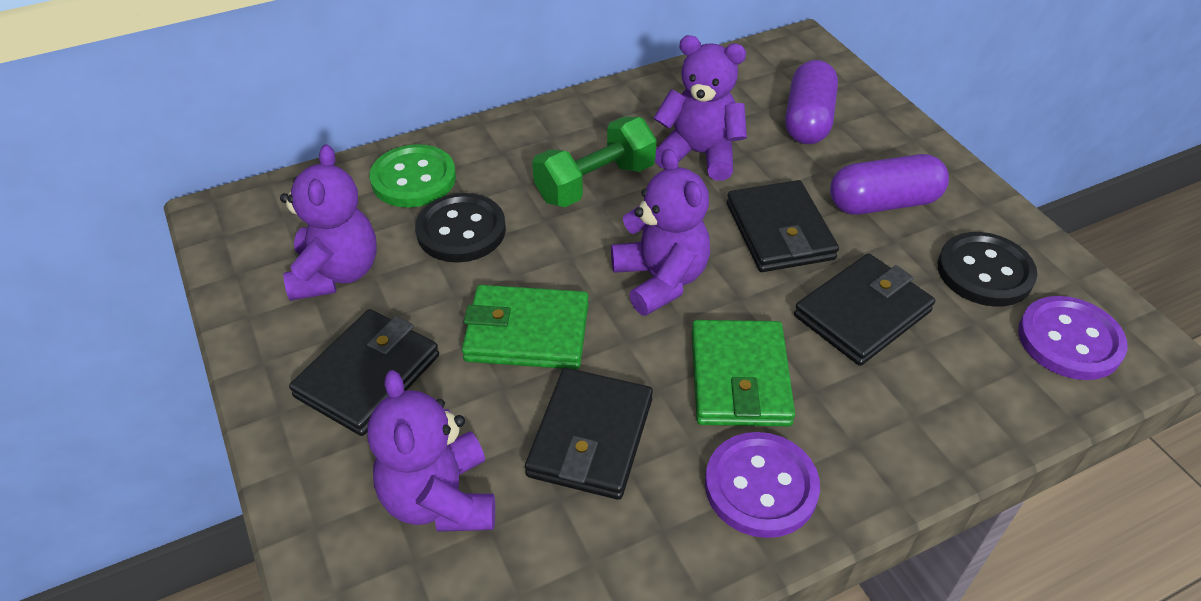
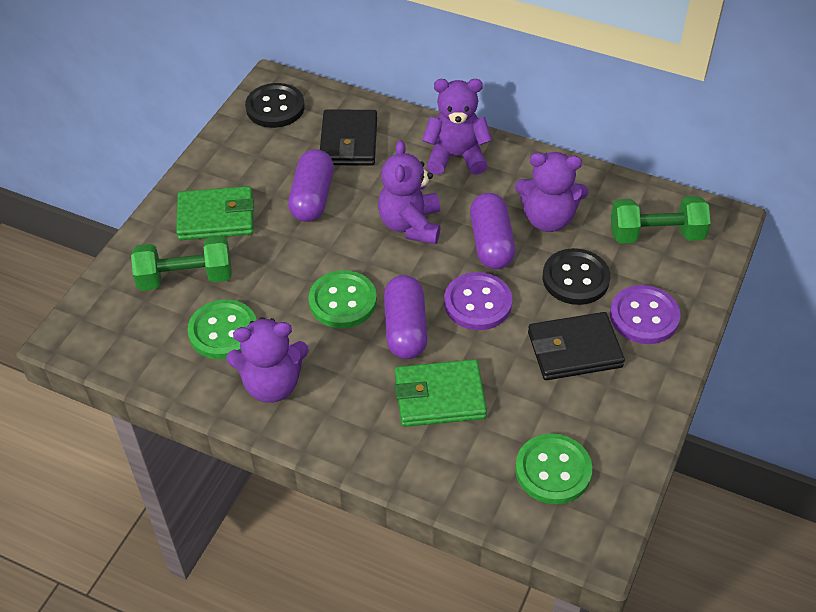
black wallet: [289,309,439,436] [525,368,653,500] [727,180,839,272] [794,253,935,366] = 4 -> [320,109,377,166] [528,312,625,380] = 2
green button: [370,144,456,207] = 1 -> [187,299,257,359] [308,270,377,328] [515,433,592,504] = 3
green dumbbell: [532,116,656,207] = 1 -> [131,236,232,291] [611,196,711,244] = 2
purple capsule: [785,60,838,144] [830,154,949,215] = 2 -> [288,149,334,222] [384,275,428,359] [470,193,515,269] = 3

